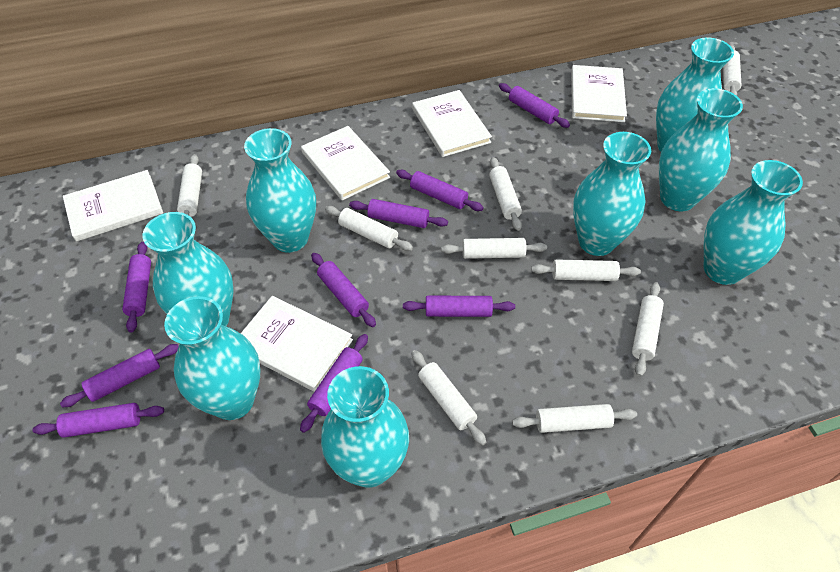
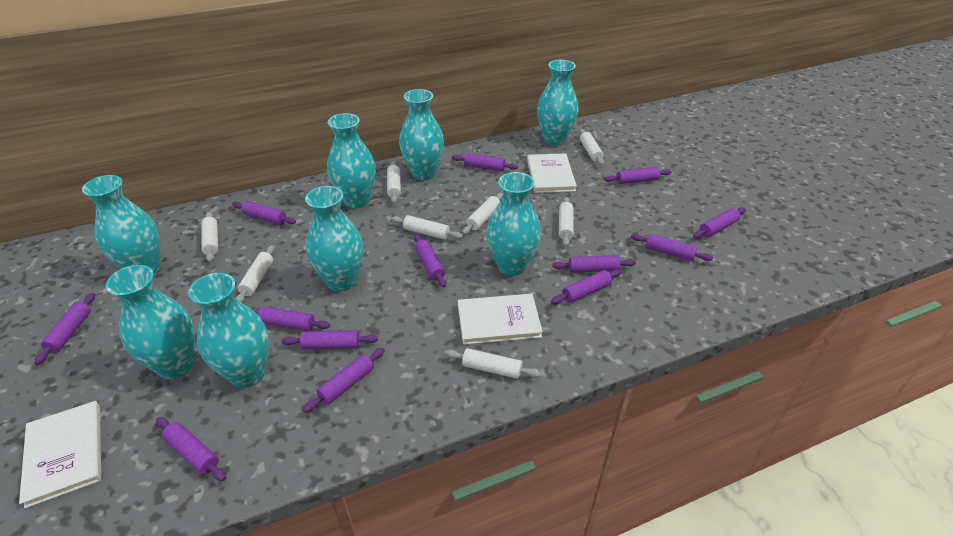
purple rolling pin: [33,403,164,438] [60,344,179,408] [122,242,151,333] [300,334,368,433] [311,253,376,327] [349,199,448,228] [396,170,484,211] [403,296,515,317] [499,83,570,128] = 9 -> [34,293,95,365] [156,417,227,481] [232,201,296,225] [252,306,330,331] [282,330,378,349] [303,348,385,413] [414,234,446,287] [452,153,518,171] [551,269,622,304] [552,255,636,273] [604,167,671,184] [631,234,713,261] [693,207,746,238] = 13
white book: [63,170,163,242] [240,296,353,392] [301,126,390,201] [412,90,492,157] [571,65,627,122] = 5 -> [19,401,101,509] [458,294,543,345] [527,153,577,193] = 3
white rolling pin: [177,154,202,217] [325,206,413,251] [411,350,486,445] [441,238,547,259] [489,157,522,231] [512,404,637,433] [531,259,641,281] [632,282,664,377] [723,45,742,96] = 9 -> [202,212,218,262] [236,245,275,303] [387,161,401,203] [391,215,463,240] [445,348,541,379] [462,193,503,235] [559,197,574,247] [579,129,604,165] = 8

